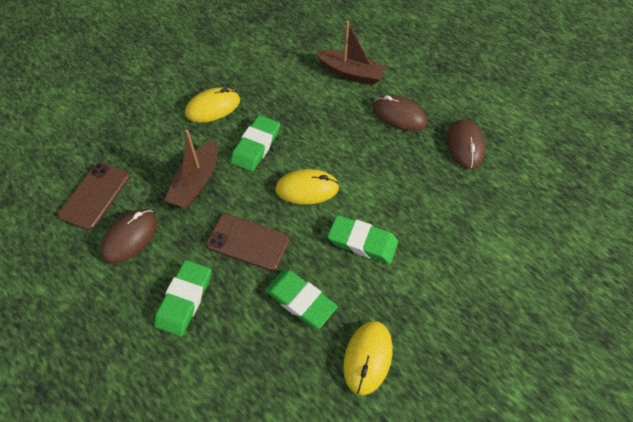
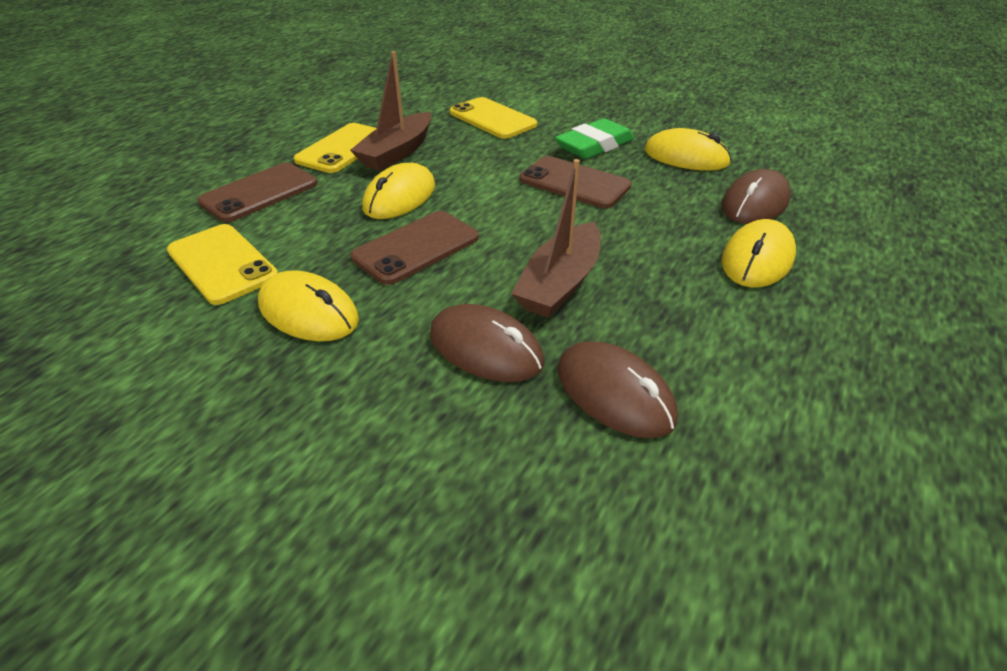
brown phone: [58,162,130,230] [206,214,290,271] = 2 -> [197,162,317,222] [351,211,479,285] [519,156,632,208] = 3
green eraser: [154,260,211,337] [231,115,280,172] [265,270,338,329] [328,215,398,264] = 4 -> [555,118,634,159] = 1
yellow mouse: [185,87,240,123] [275,169,339,205] [343,321,392,395] = 3 -> [258,270,359,341] [362,163,435,219] [645,128,732,171] [722,219,796,287] = 4
yellow phone: none = 0 -> [167,224,278,305] [294,123,377,173] [450,97,537,139] = 3

